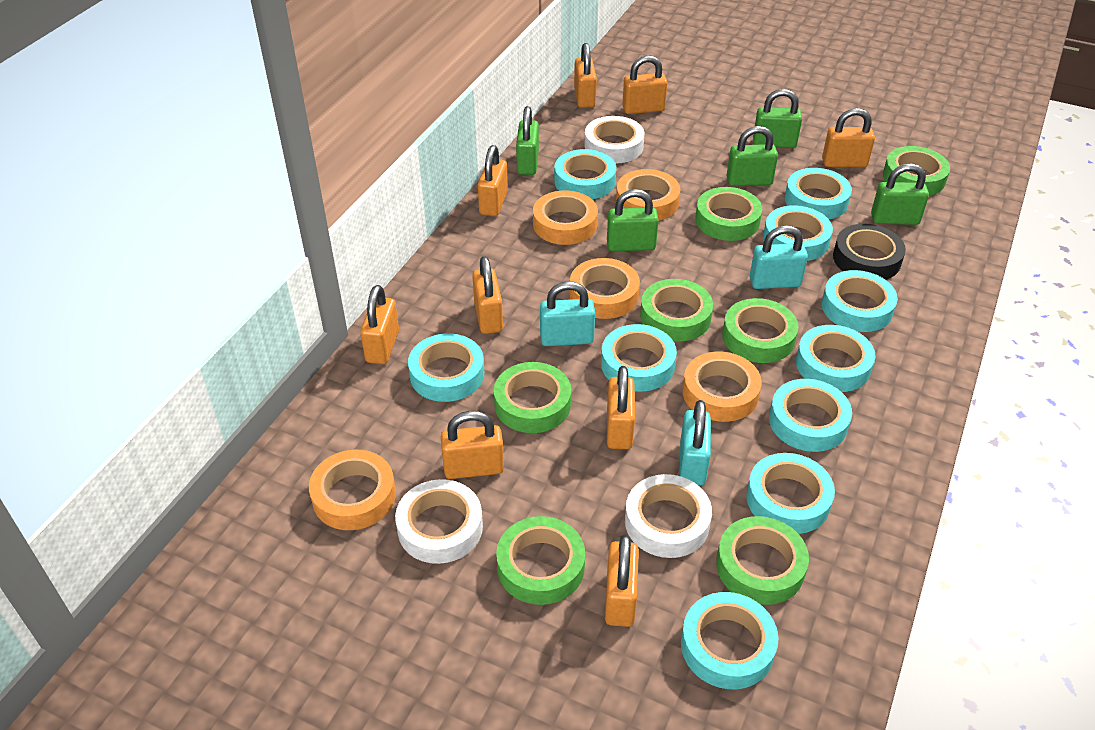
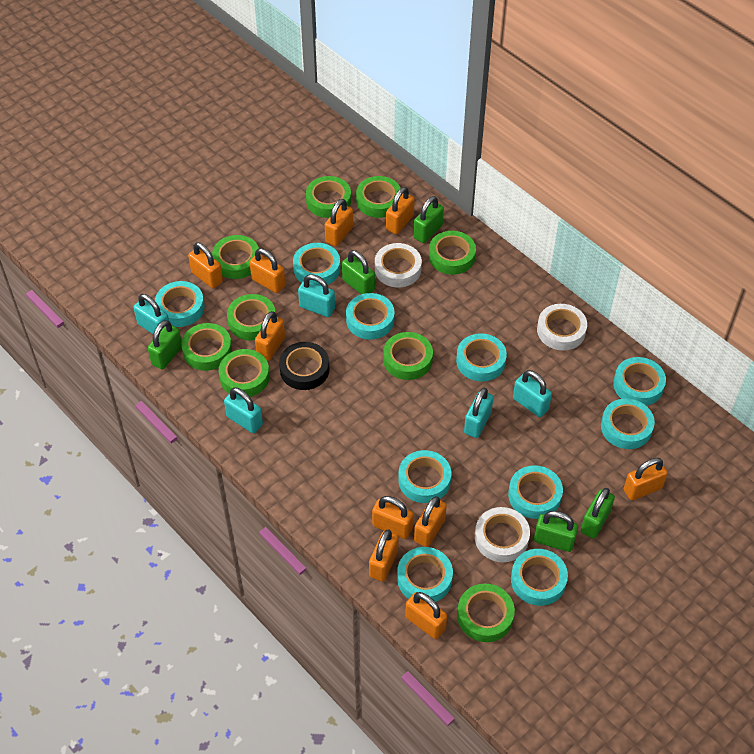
green tape: [494,362,571,433] [496,516,585,605] [640,279,713,342] [695,187,762,241] [716,516,809,605] [722,298,798,363] [883,146,950,196] = 7 -> [181,323,232,371] [212,235,259,279] [219,349,270,397] [227,294,276,341] [306,176,351,218] [356,176,400,218] [383,332,433,380] [429,231,476,275] [457,584,515,642] = 9
orange padlock: [360,285,399,364] [441,411,504,479] [472,256,503,334] [478,145,508,216] [574,43,597,108] [605,535,639,627] [607,366,635,449] [622,55,667,114] [822,108,875,167] = 9 -> [188,242,223,289] [250,248,285,293] [255,311,285,361] [325,199,353,246] [369,529,399,582] [372,496,414,539] [386,187,415,234] [405,592,447,639] [414,496,447,547] [624,458,668,501] = 10
orange tape: [309,450,396,530] [533,190,598,245] [570,258,640,319] [616,169,680,221] [682,352,762,422] = 5 -> none = 0
turquoise padlock: [540,281,595,346] [679,400,711,486] [750,225,808,289] = 3 -> [133,294,169,334] [224,388,263,433] [298,274,335,317] [464,388,494,438] [513,370,552,417] = 5

